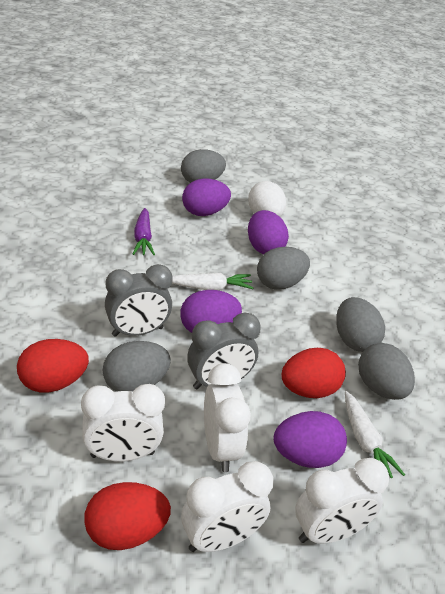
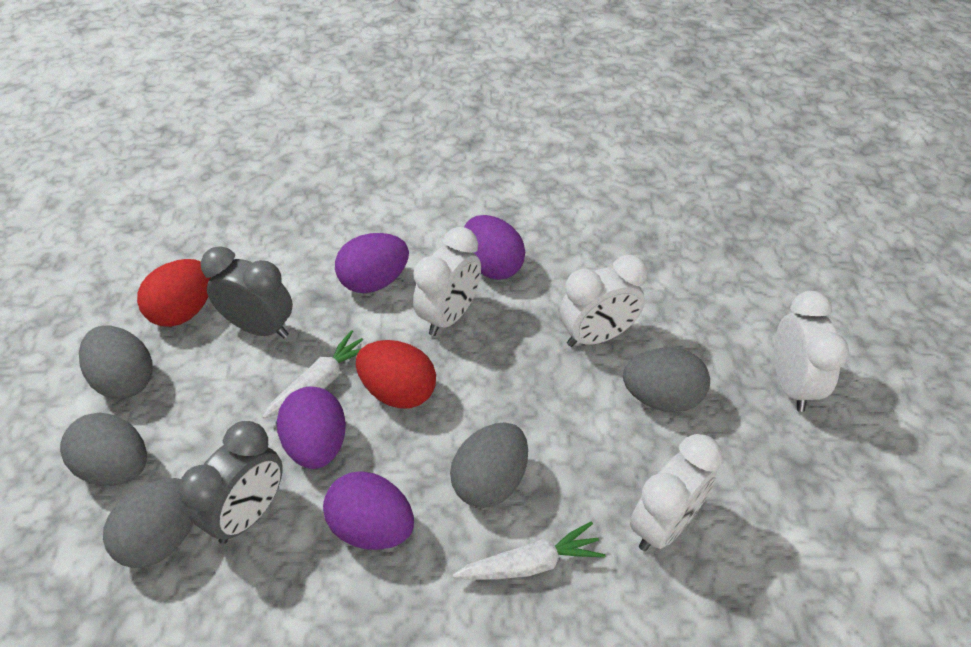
purple carrot: [133,208,155,255] = 1 -> none = 0
red egg: [17,339,89,393] [84,482,171,550] [281,348,346,398] = 3 -> [137,259,211,327] [356,340,436,409] = 2
white egg: [248,181,286,217] = 1 -> none = 0

